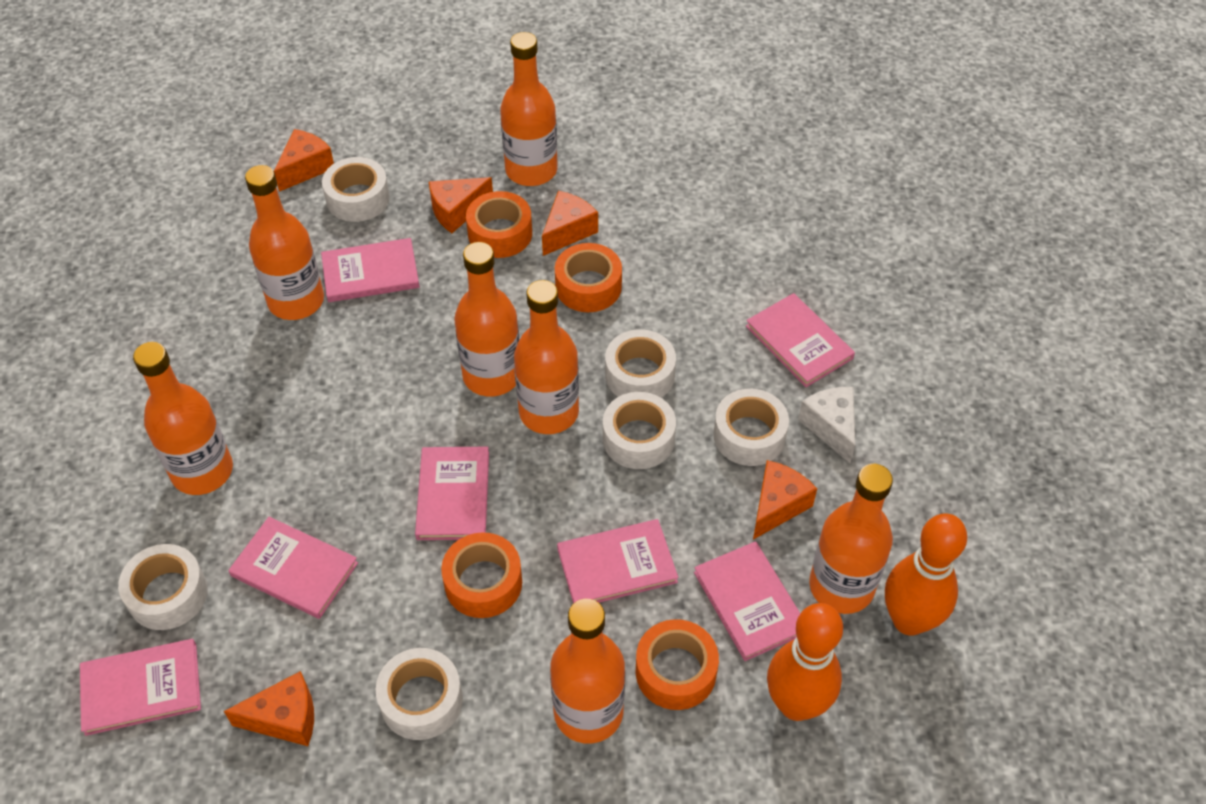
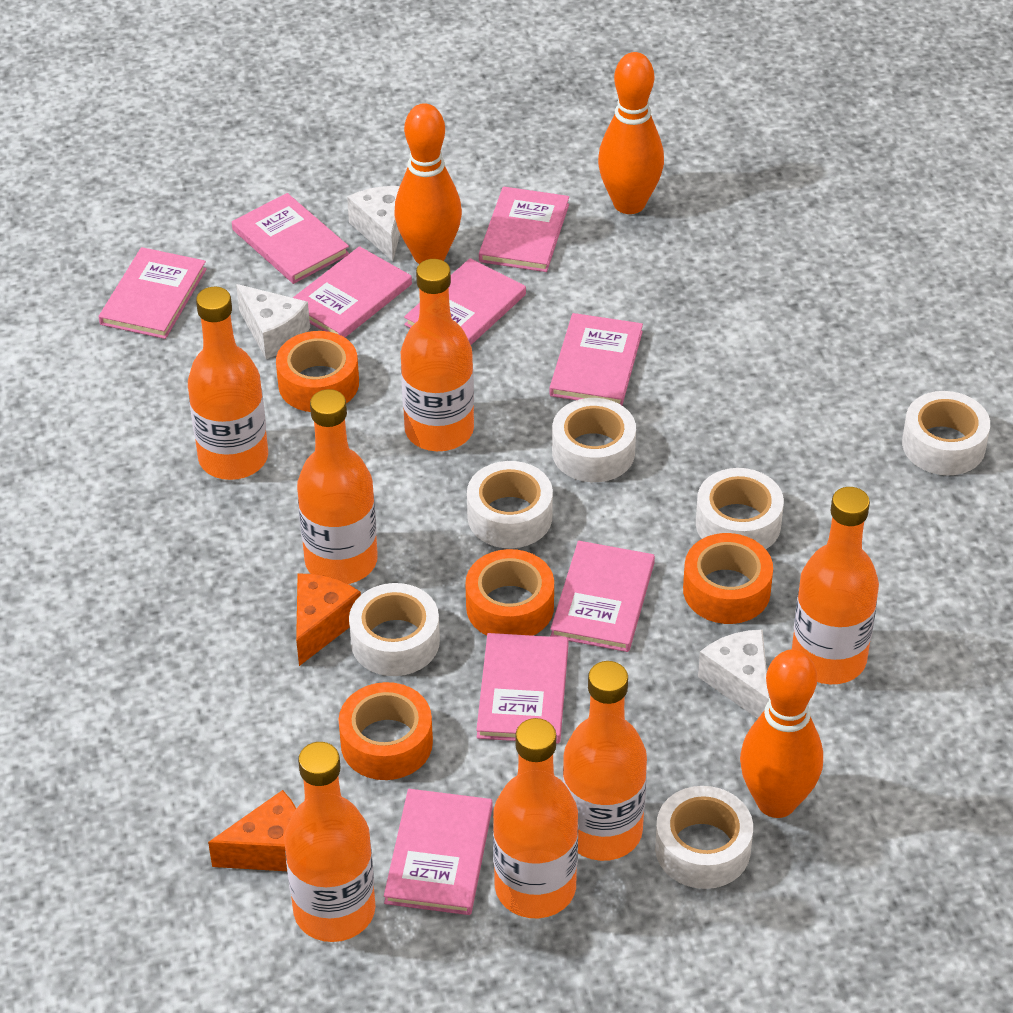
orange bowling pin: [767,603,843,721] [885,513,967,636] = 2 -> [395,103,462,264] [598,52,664,214] [740,649,823,818] = 3
orange cheese: [224,671,314,746] [274,129,334,192] [429,177,493,233] [542,191,598,256] [753,460,817,540] = 5 -> [208,790,296,871] [296,574,361,666] = 2
pink book: [80,639,201,736] [228,517,358,619] [321,238,420,302] [415,447,489,540] [557,519,678,604] [694,541,800,661] [746,293,855,387] = 7 -> [99,247,207,339] [232,193,349,284] [293,246,412,337] [384,789,493,915] [404,258,526,345] [476,633,569,744] [479,186,569,272] [549,313,643,405] [550,541,655,652] = 9
white cheese: [798,387,855,463] = 1 -> [236,284,310,359] [347,186,400,261] [698,629,769,719] = 3

